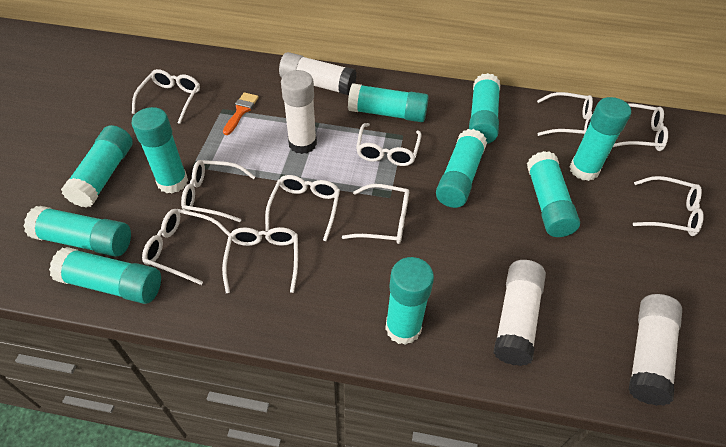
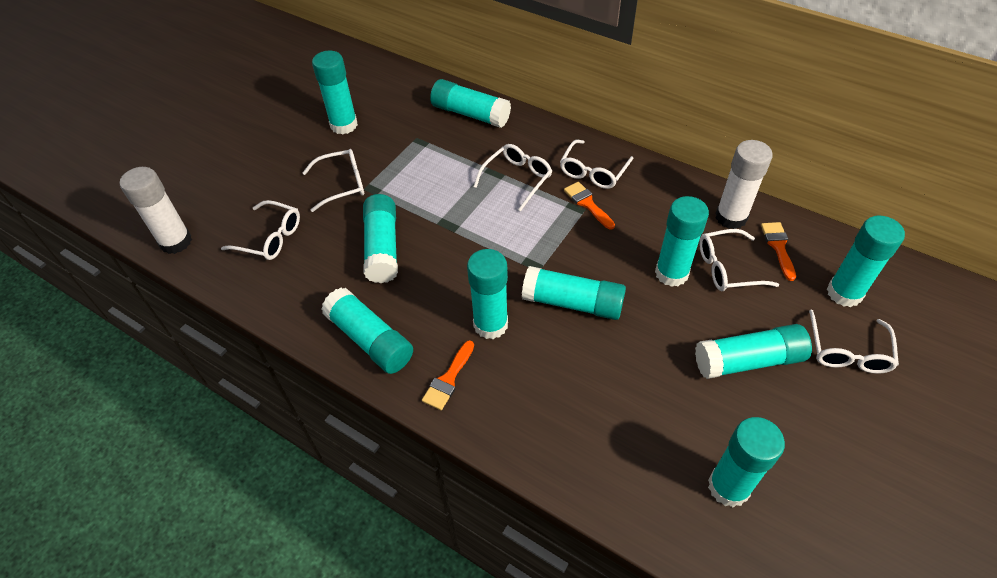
orange brush: [223,92,259,135] = 1 -> [422,340,474,410] [564,182,615,230] [761,222,796,281] = 3
white glasses: [132,69,200,124] [142,209,231,285] [181,160,255,222] [222,227,298,293] [265,175,340,241] [342,184,409,244] [356,123,421,166] [537,92,593,136] [613,103,668,151] [633,176,704,236] = 10 -> [221,200,300,260] [302,149,364,212] [473,144,552,212] [560,140,633,189] [699,229,779,291] [809,310,899,374] = 6
white glue stick: [279,52,356,95] [281,70,317,154] [493,260,546,366] [629,294,682,406] = 4 -> [120,167,192,254] [715,140,773,229] = 2

